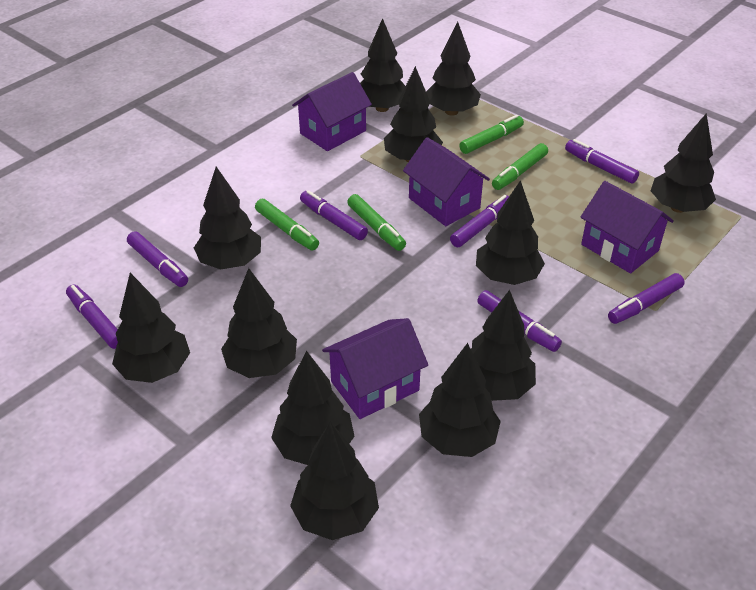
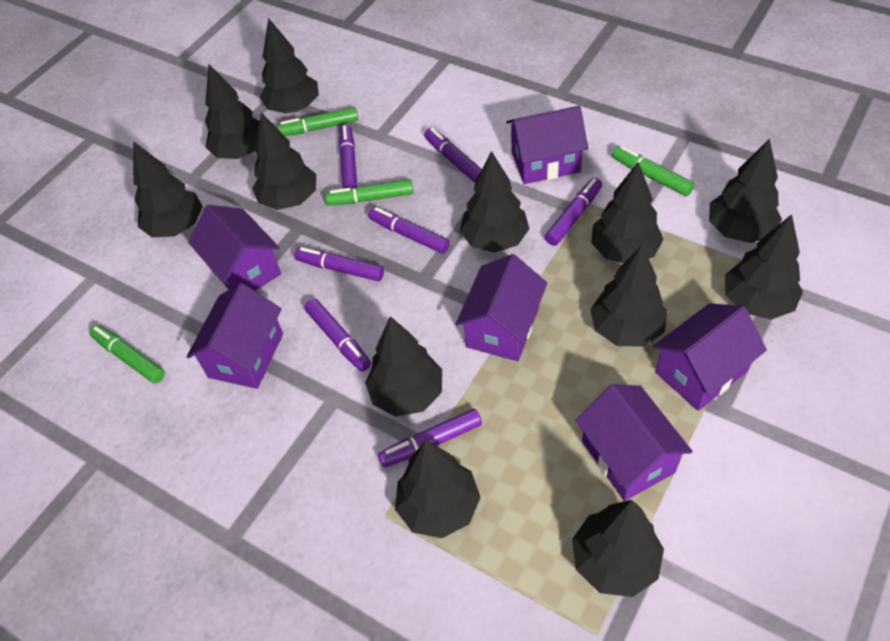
purple house: [292,72,372,151] [322,318,428,419] [403,137,490,226] [580,181,674,274] = 4 -> [186,283,283,389] [188,205,281,291] [455,254,547,361] [506,106,588,184] [575,384,693,501] [653,303,767,411] = 6

